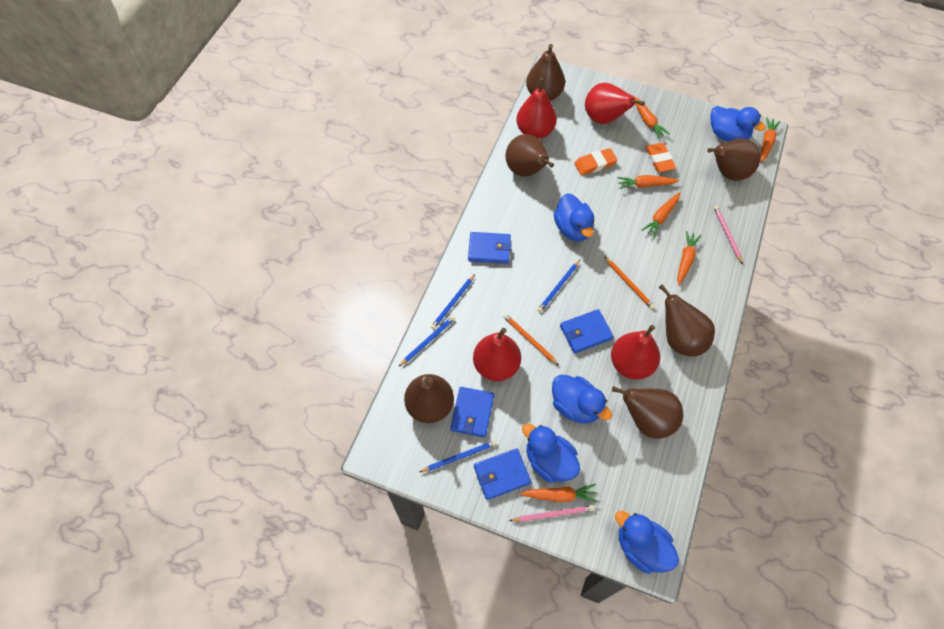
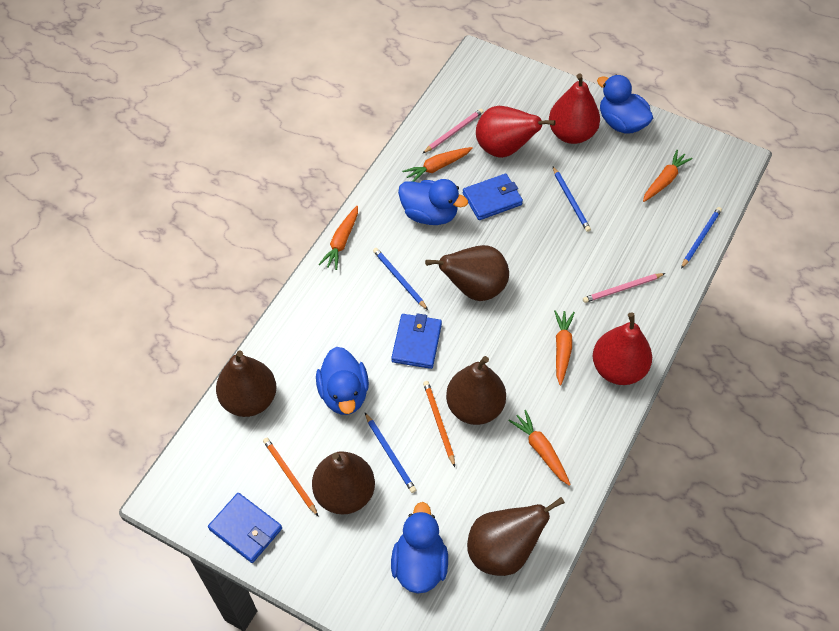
blue duck: [522,424,580,483] [552,375,612,424] [554,194,594,241] [615,511,679,574] [710,106,766,142] = 5 -> [316,347,369,415] [391,502,448,594] [398,179,468,225] [597,75,653,134] = 4
blue wallet: [450,387,494,438] [468,232,511,264] [474,448,531,500] [560,309,614,353] = 4 -> [208,493,282,563] [391,313,442,369] [463,174,523,220] = 3
brown pear: [404,374,454,423] [506,134,554,176] [526,44,565,101] [612,386,683,439] [658,284,715,357] [707,139,761,181] = 6 -> [216,351,277,417] [312,452,375,515] [425,245,509,301] [446,356,506,425] [467,497,565,576] = 5
orange carrot: [520,483,598,502] [617,175,679,189] [634,97,670,139] [642,192,680,238] [677,231,701,285] [761,117,781,162] = 6 -> [319,206,358,270] [402,147,473,182] [509,410,571,486] [554,310,575,385] [643,150,693,202] = 5
orange eraser: [574,148,617,175] [645,143,676,172] = 2 -> none = 0
red pear: [473,328,521,381] [516,78,557,139] [585,83,645,124] [611,325,660,379] = 4 -> [476,106,556,158] [549,73,600,144] [593,312,652,385] = 3

